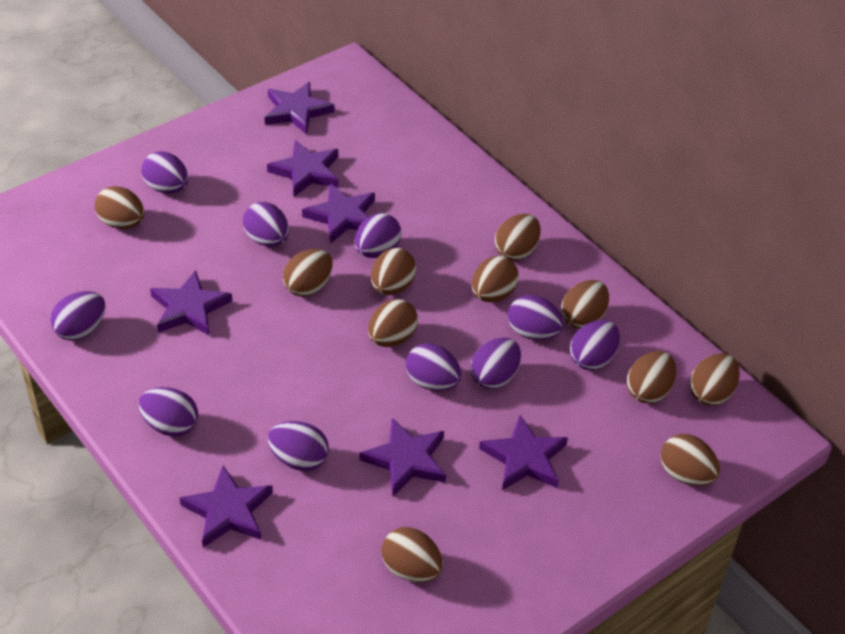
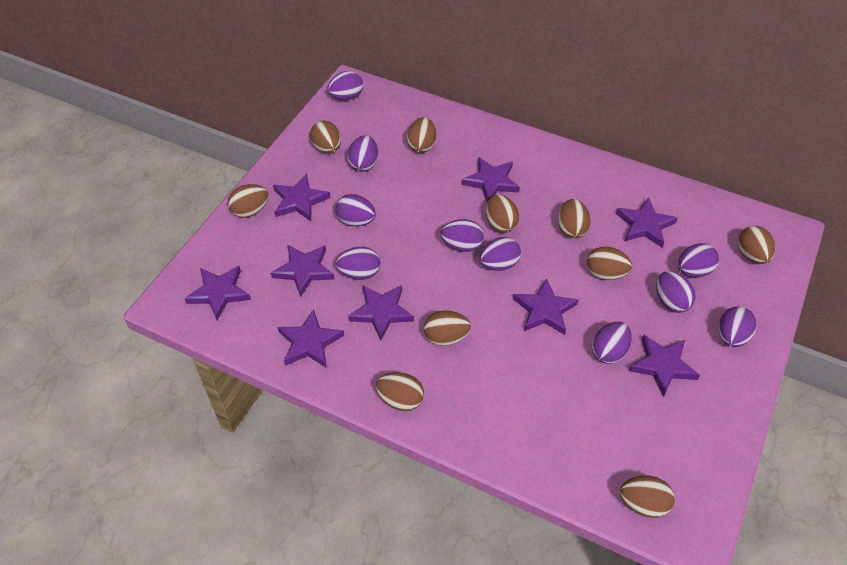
brown egg: [95,186,144,229] [283,249,333,297] [368,299,418,347] [371,248,416,295] [381,527,443,582] [472,256,519,302] [495,214,541,261] [561,280,609,329] [627,351,676,403] [660,434,720,486] [690,353,740,405] = 11 -> [228,184,269,218] [310,121,341,154] [376,372,424,411] [407,117,436,153] [424,310,471,346] [486,194,519,233] [558,199,591,238] [587,246,632,280] [620,475,675,518] [738,226,775,264] = 10
purple star: [150,270,232,335] [180,466,273,548] [265,82,334,135] [267,140,338,197] [302,183,375,244] [360,418,446,496] [479,415,568,490] = 7 -> [184,266,251,320] [271,245,335,297] [273,174,331,221] [278,310,344,368] [348,285,414,341] [462,157,520,202] [513,278,579,335] [616,197,678,248] [628,334,700,397] = 9

